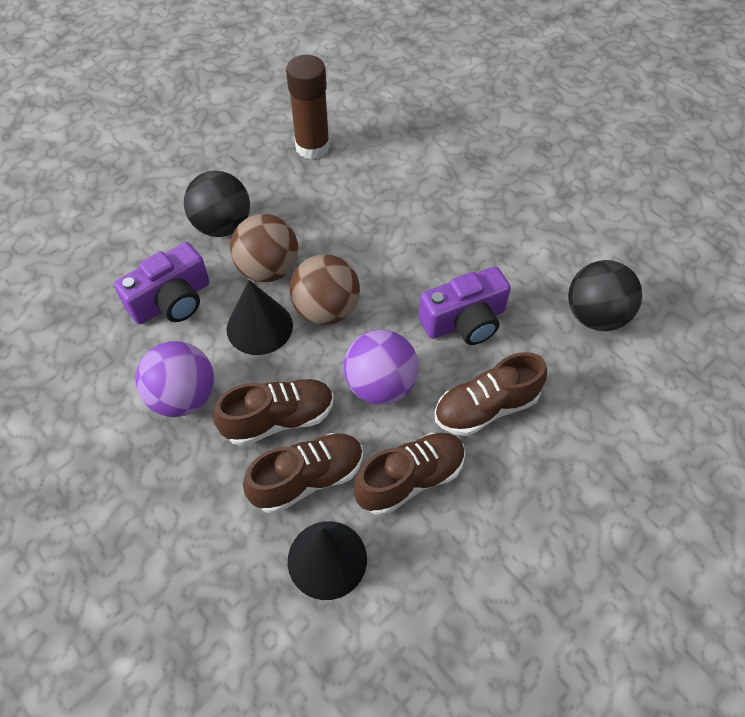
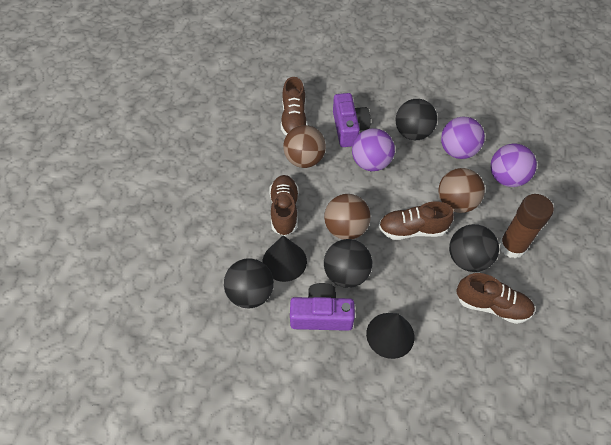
black ball: [184,171,250,237] [568,260,642,331] = 2 -> [224,258,274,308] [324,239,372,288] [396,99,437,140] [449,224,499,272] = 4
brown ball: [230,214,298,282] [289,254,360,325] = 2 -> [283,125,326,168] [324,194,371,239] [438,168,485,213] = 3
purple ball: [135,341,214,417] [344,330,419,405] = 2 -> [352,128,395,171] [441,117,485,159] [490,144,537,187] = 3

